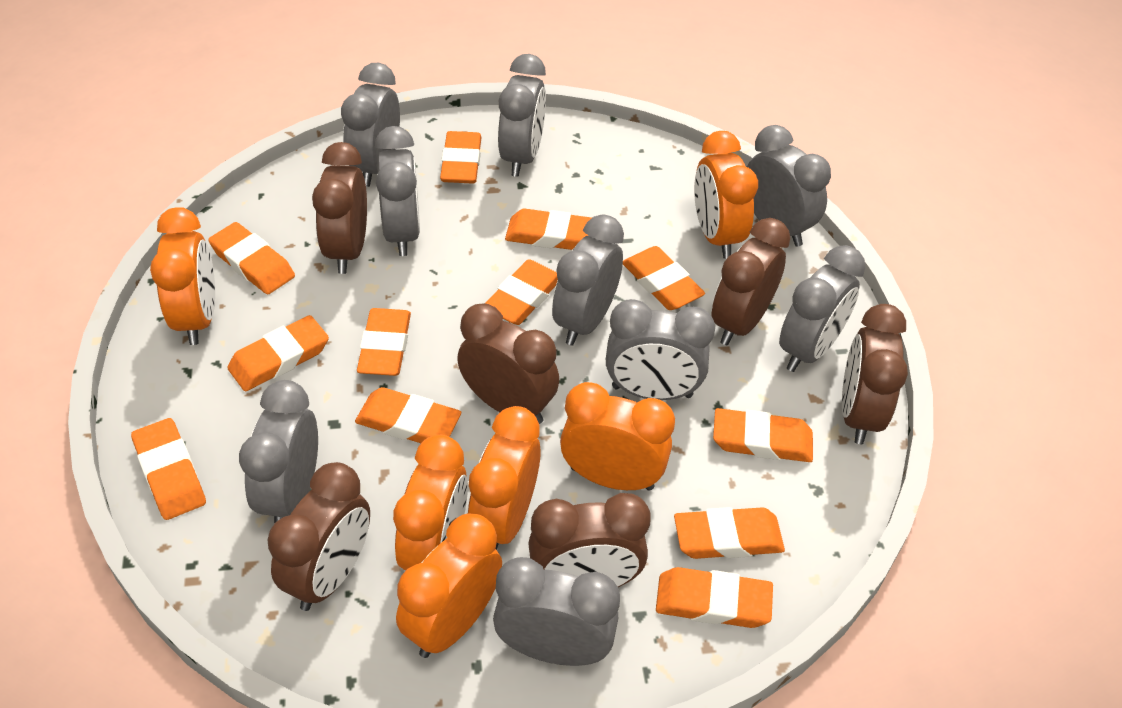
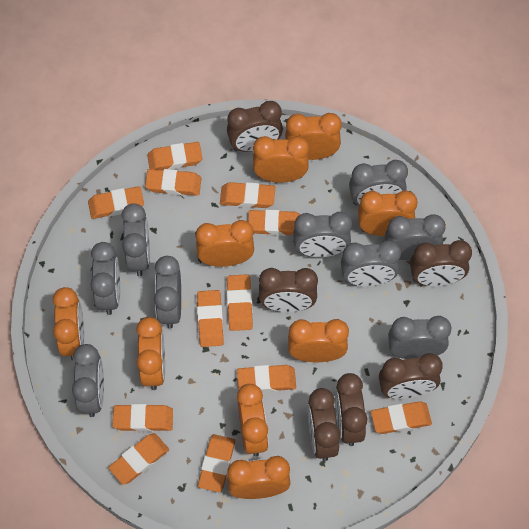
orange clock: [150,207,215,345] [393,435,468,570] [396,513,502,658] [467,406,541,550] [560,382,675,491] [694,131,758,259] = 6 -> [53,287,84,360] [136,317,165,390] [196,220,254,267] [227,456,290,499] [237,384,269,456] [253,136,309,183] [285,113,342,160] [288,319,349,362] [358,190,418,236] = 9

